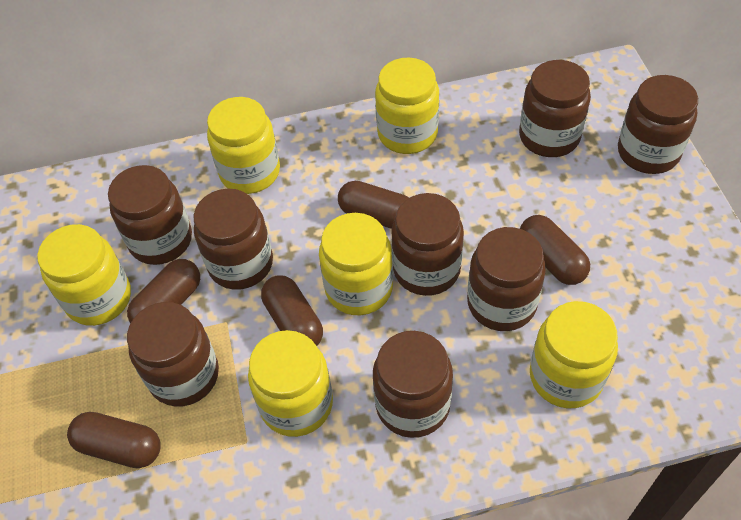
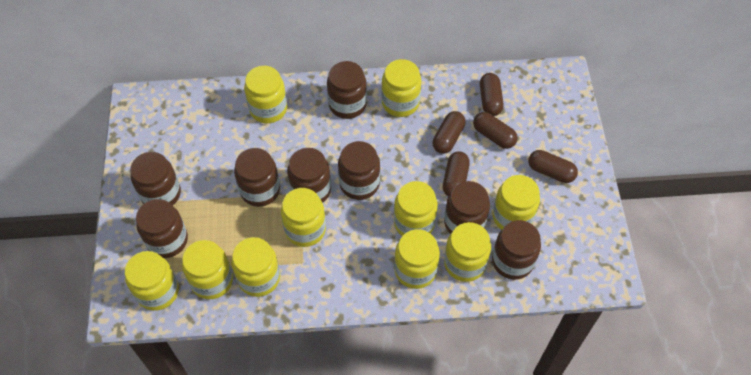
yellow jar: [38,224,131,326] [207,97,280,194] [248,330,333,437] [319,213,393,315] [375,58,439,154] [530,301,618,408] = 6 -> [125,251,179,311] [182,240,233,299] [232,237,280,297] [244,66,287,123] [281,188,326,247] [381,59,421,117] [394,181,438,236] [394,229,440,289] [444,222,491,282] [492,175,540,230] = 10

